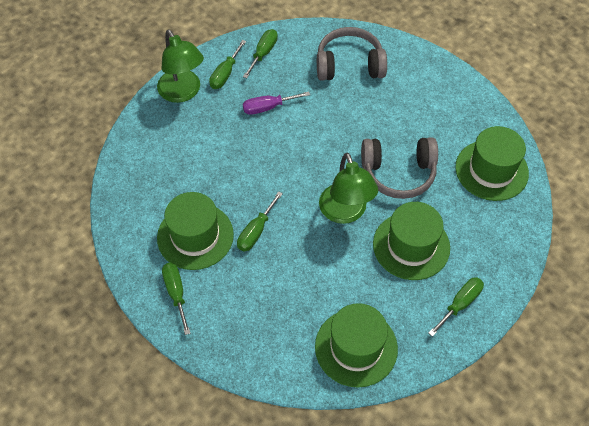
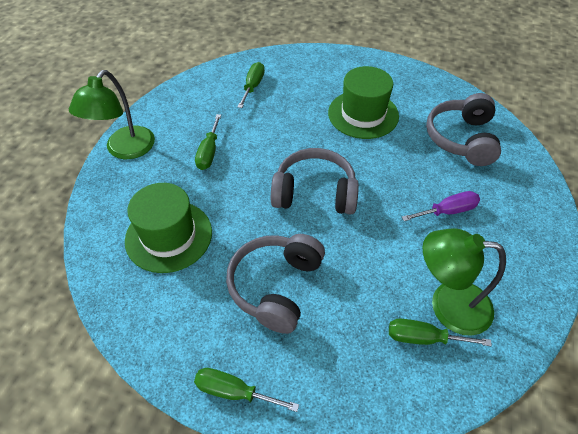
green hat: [157,192,234,270] [315,303,398,388] [373,202,450,280] [455,126,529,201] = 4 -> [125,183,212,273] [328,66,399,139] = 2
green screwdriver: [162,263,191,335] [209,40,246,89] [237,191,283,252] [243,29,278,78] [429,277,484,337] = 5 -> [194,368,299,412] [195,114,221,170] [238,62,265,108] [389,319,492,346] = 4
grey headphones: [317,27,387,81] [361,137,438,199] = 2 -> [226,234,325,334] [271,148,359,214] [426,93,501,166] = 3

